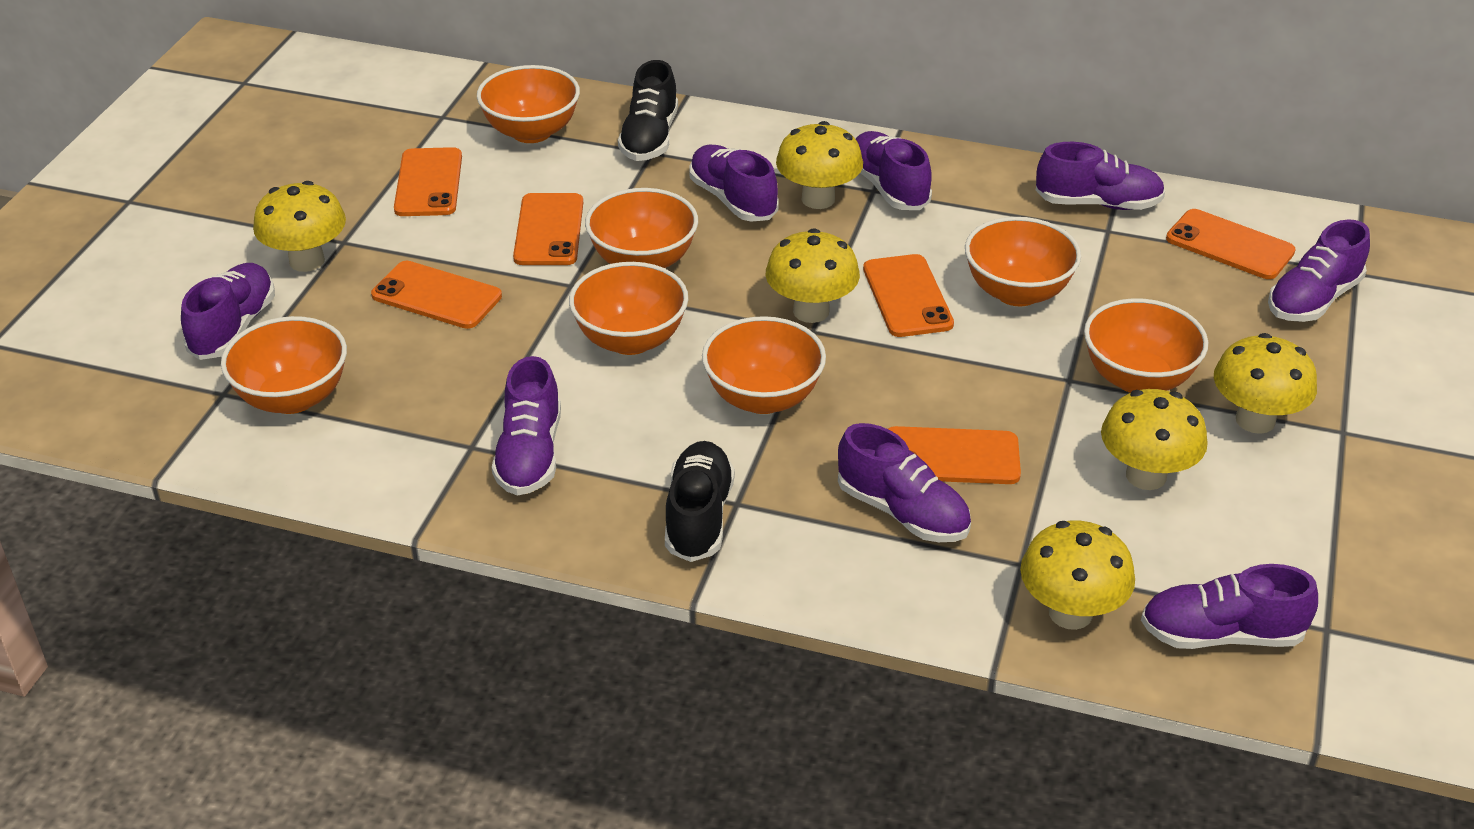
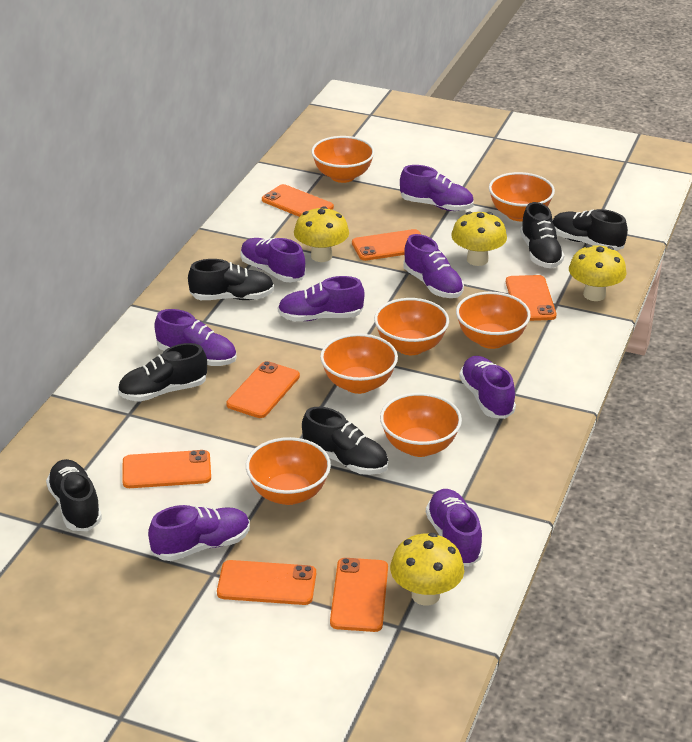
black shoe: [618,60,678,161] [665,441,735,562] = 2 -> [46,459,102,531] [118,343,207,402] [188,259,274,300] [302,407,388,475] [520,202,564,268] [553,209,628,251] = 6
orange phone: [371,261,502,329] [394,147,462,216] [513,193,583,265] [863,254,954,337] [888,426,1021,484] [1166,209,1296,279] = 6 -> [122,450,211,488] [217,560,316,605] [226,361,300,418] [262,184,334,217] [330,558,388,632] [352,229,422,261] [506,275,557,321] = 7
yellow mushroom: [253,181,346,272] [766,228,860,323] [776,121,863,209] [1020,521,1135,630] [1101,389,1208,490] [1214,333,1317,434] = 6 -> [294,206,349,262] [390,533,464,606] [451,211,507,266] [569,245,627,301] = 4

